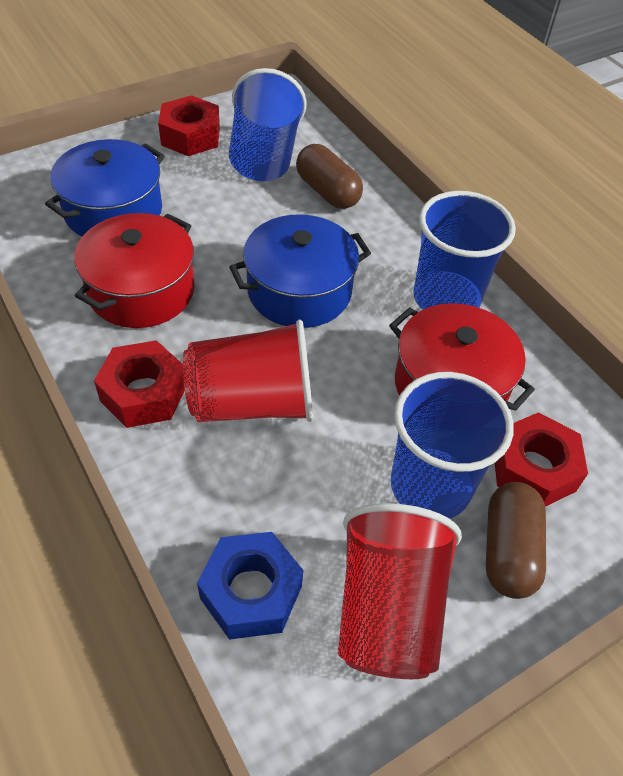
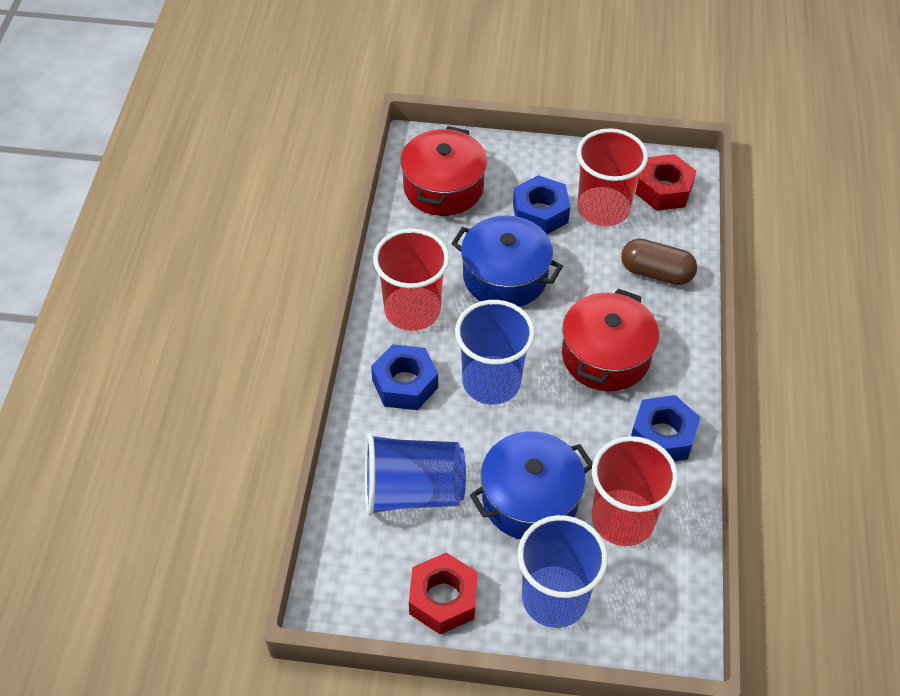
blue nut: [197,532,303,640] = 1 -> [371,344,438,410] [513,175,570,234] [631,395,700,461] = 3
brown capsule: [296,144,363,209] [486,482,546,599] = 2 -> [621,238,697,285] = 1
red cup: [183,320,313,422] [338,503,462,679] = 2 -> [373,229,449,331] [577,128,648,226] [592,436,678,546] = 3
red nut: [94,340,185,428] [158,95,220,156] [495,412,588,507] = 3 -> [409,552,478,634] [635,154,696,211] = 2

